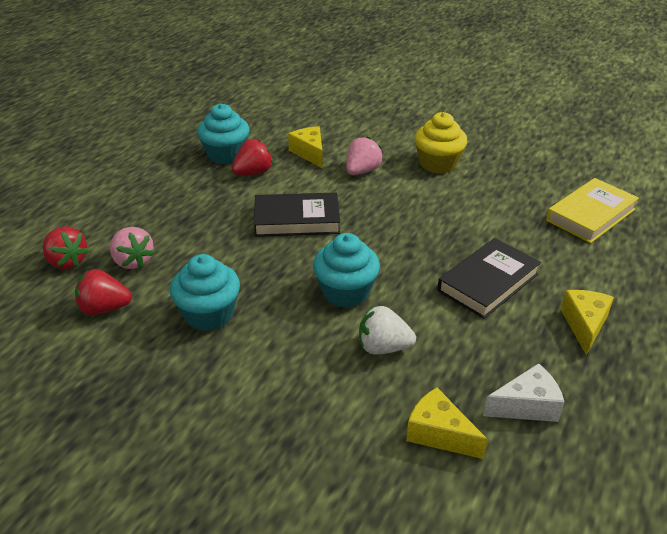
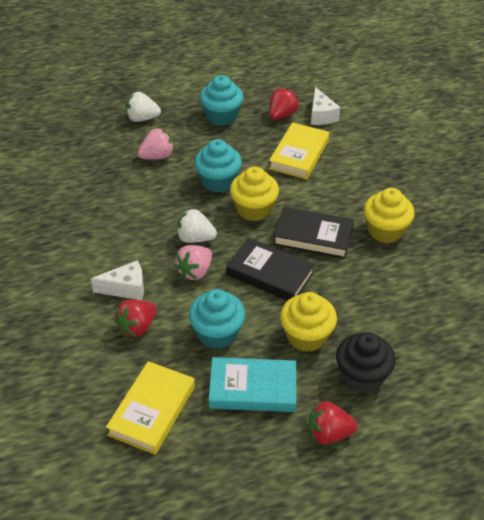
black cupcake: none = 0 -> [336,332,396,393] = 1
turquoise book: none = 0 -> [209,357,296,412] = 1
white cheese: [483,363,565,422] = 1 -> [91,260,144,300] [311,87,340,125] = 2
white strawberry: [359,306,416,355] = 1 -> [126,92,161,122] [177,209,217,243] = 2
yellow book: [546,178,639,243] = 1 -> [106,361,195,455] [269,122,329,180] = 2
yellow cheese: [288,126,323,168] [406,388,488,459] [560,290,614,355] = 3 -> none = 0
yellow cupcake: [414,112,467,174] = 1 -> [230,166,279,221] [280,292,337,352] [364,188,415,243] = 3

